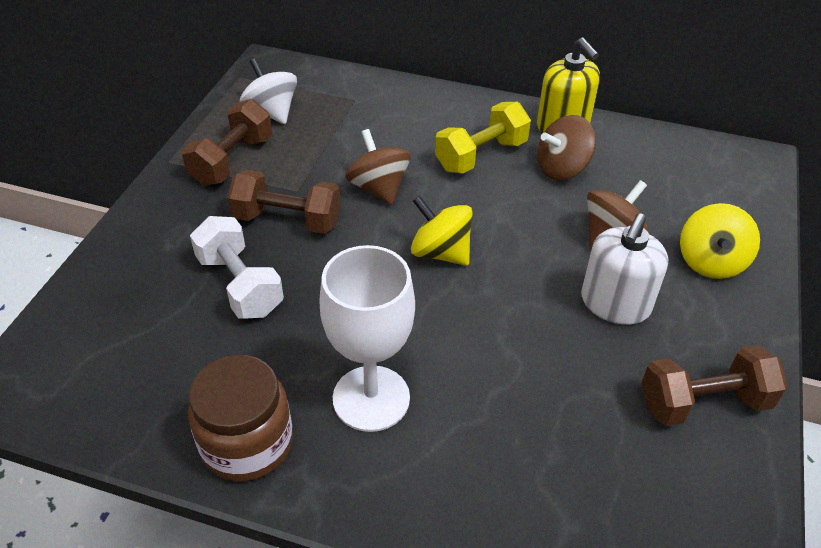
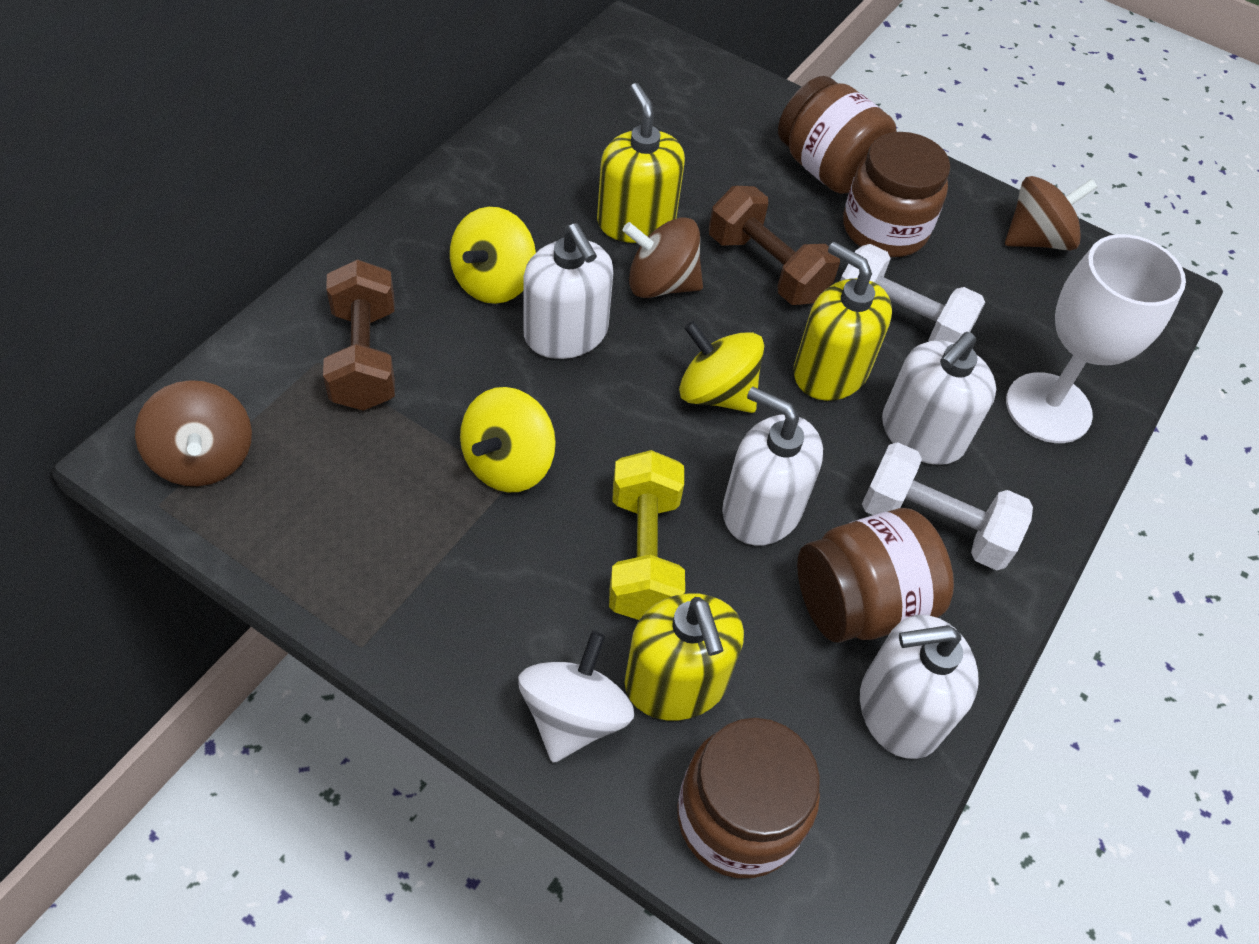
brown dumbbell: [182,99,272,186] [227,170,341,234] [641,345,787,426] = 3 -> [323,259,395,411] [709,186,840,305] = 2
brown jar: [188,355,293,482] = 1 -> [677,718,820,878] [778,76,896,194] [797,508,954,643] [843,132,950,257] = 4
white dumbbell: [190,216,284,319] = 1 -> [840,244,985,343] [862,442,1033,571] = 2
white soap dispenser: [581,213,668,325] = 1 -> [523,223,613,359] [722,387,823,546] [860,615,979,759] [882,332,996,465] = 4
yellow soap dispenser: [537,37,600,134] = 1 -> [597,83,685,243] [625,593,744,721] [793,242,892,401] = 3
yellow spinning top: [411,195,473,266] [680,203,760,279] = 2 -> [450,207,536,304] [460,387,556,492] [679,321,764,413] = 3

